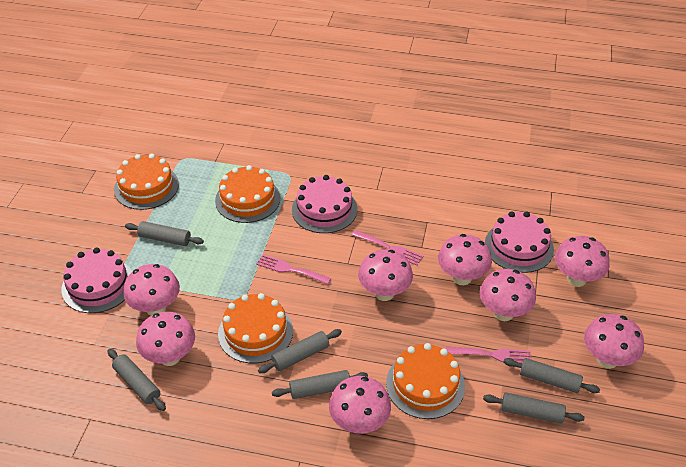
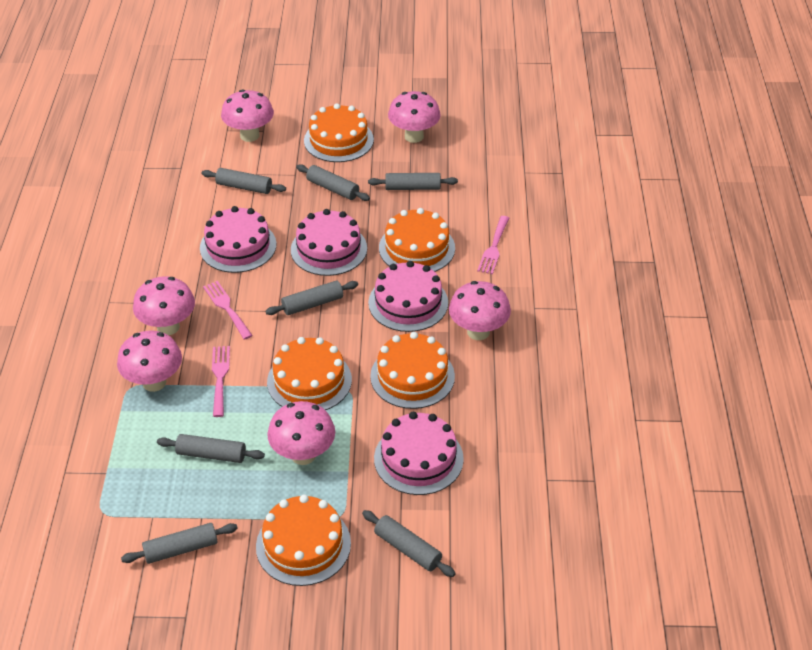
grey rolling pin: [108,349,166,411] [125,221,204,246] [258,329,342,373] [272,370,368,399] [483,393,584,424] [503,358,600,393] = 6 -> [121,523,238,564] [157,434,265,463] [202,168,286,194] [265,281,358,315] [296,164,370,201] [362,510,456,577] [368,173,458,190] = 7
orange cake: [114,154,179,210] [215,165,280,223] [218,293,293,363] [386,343,465,419] = 4 -> [256,495,351,586] [267,337,352,410] [304,103,374,162] [370,332,455,409] [379,208,455,272] = 5
pink cake: [61,247,132,313] [292,175,357,233] [485,211,554,273] = 3 -> [200,206,277,273] [291,209,367,276] [368,261,448,332] [374,412,464,495] = 4
pink mushroom: [123,264,180,316] [136,312,195,366] [329,376,391,434] [358,249,413,301] [438,234,492,285] [480,269,536,321] [555,236,610,287] [584,314,644,369] = 8 -> [117,331,182,392] [133,276,195,335] [221,89,274,142] [267,401,335,465] [388,91,441,143] [449,281,511,340] = 6

